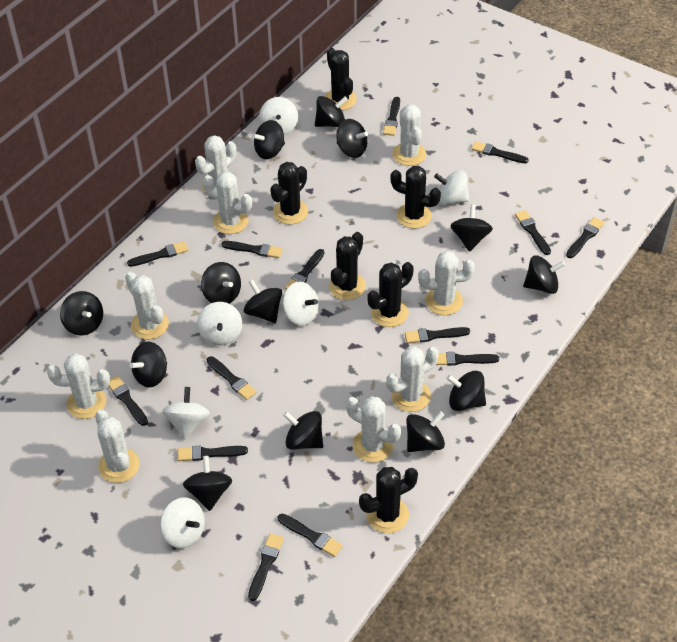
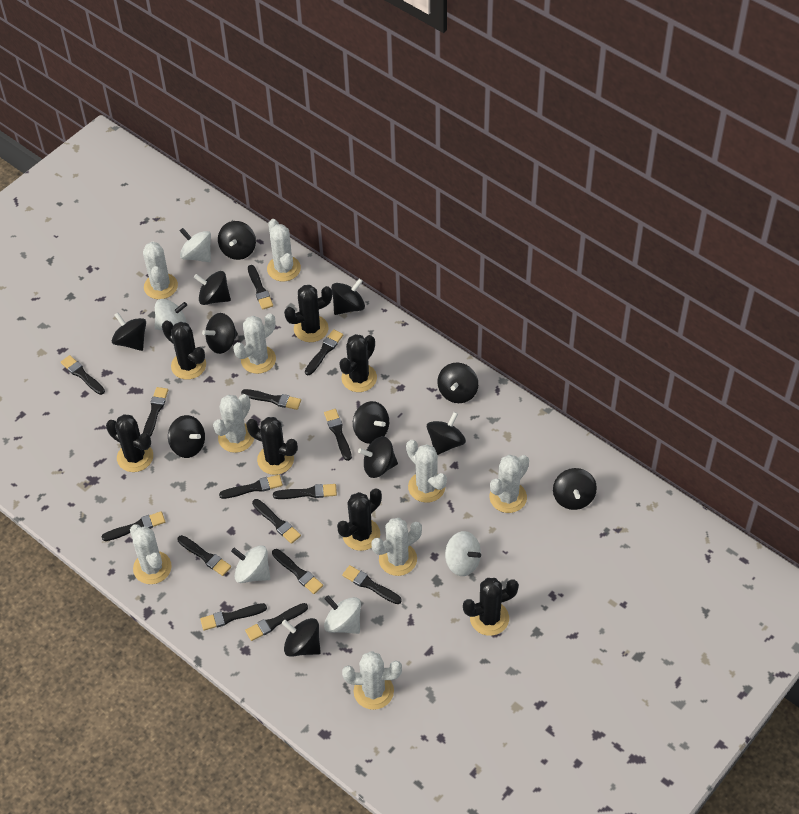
black brush: [109,376,148,426] [127,241,189,267] [178,446,248,461] [207,356,257,400] [221,241,283,258] [248,533,284,601] [278,514,343,557] [285,249,325,289] [383,97,400,136] [405,327,470,343] [436,352,499,366] [471,141,529,164] [515,210,551,255] [566,217,605,258] = 14 -> [61,355,105,395] [102,511,165,541] [143,387,168,437] [177,535,231,576] [200,603,267,630] [219,475,283,499] [241,389,301,410] [245,603,308,641] [248,265,273,310] [252,499,301,544] [272,549,323,594] [273,484,337,499] [305,329,343,375] [324,409,352,461] [342,565,402,604] = 15
black cactus: [270,162,308,224] [325,48,357,110] [329,232,366,300] [359,467,418,533] [367,262,414,327] [390,166,441,229] = 6 -> [106,414,153,472] [162,320,206,380] [246,417,298,475] [284,285,332,342] [337,488,382,551] [339,334,377,392] [463,578,519,636] = 7
black spinning top: [60,291,103,336] [129,342,167,387] [183,456,232,511] [201,262,241,303] [243,280,282,323] [252,120,285,159] [283,411,323,450] [315,96,348,127] [336,119,368,158] [406,411,445,452] [446,371,486,411] [450,205,493,252] [523,255,565,294] = 13 -> [112,312,146,351] [168,415,205,458] [194,271,231,305] [202,313,238,354] [218,221,256,260] [282,618,321,657] [331,278,365,315] [353,401,389,444] [358,436,398,478] [427,412,466,455] [437,362,479,403] [553,468,597,510] = 12
white spinning top: [160,497,205,548] [162,387,210,440] [197,302,242,346] [259,97,298,135] [283,282,319,326] [434,170,470,205] = 6 -> [155,299,187,330] [180,228,211,262] [231,545,270,583] [324,595,361,634] [445,531,481,576] = 5

